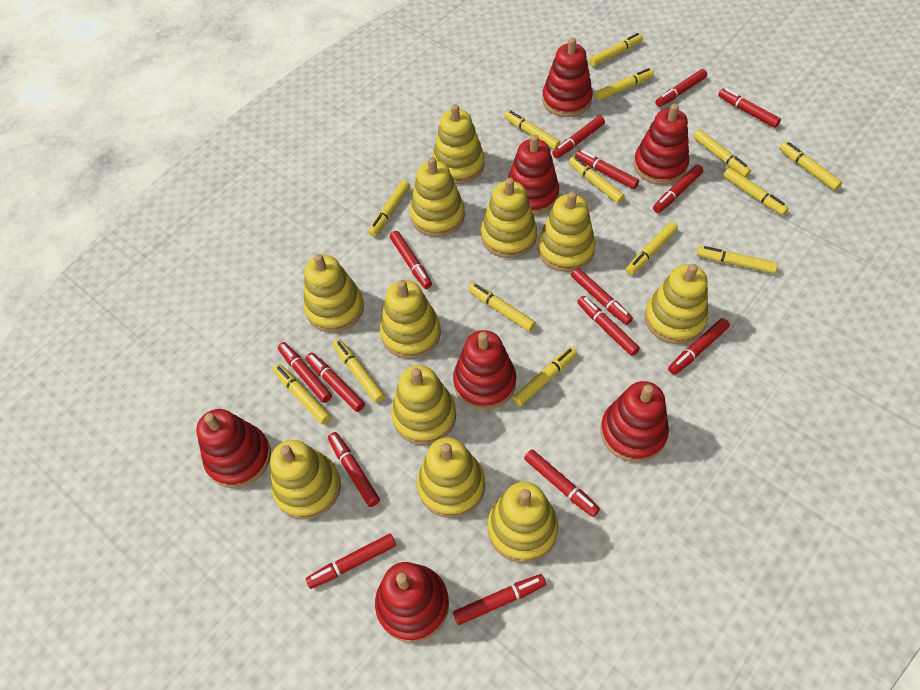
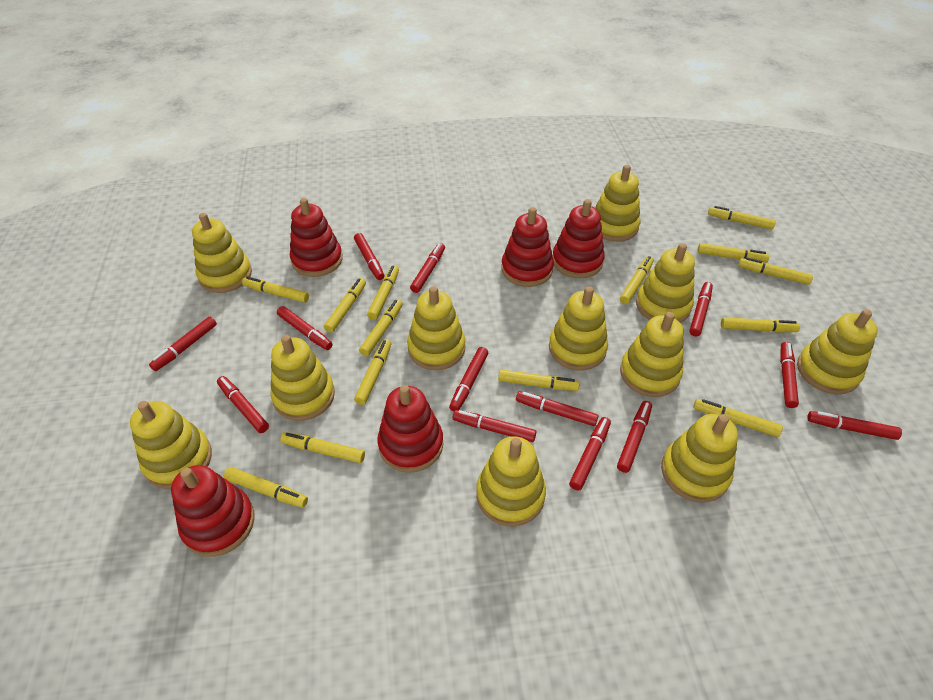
red marker: [278,342,332,403] [306,353,365,412] [306,533,396,589] [328,432,380,507] [390,231,432,289] [453,574,546,625] [524,449,600,517] [552,116,605,158] [571,268,633,325] [575,150,639,189] [577,296,640,356] [653,165,703,213] [656,69,707,107] [668,318,730,375] [718,88,781,128] = 15 -> [149,317,217,371] [217,376,269,433] [277,306,333,350] [354,233,385,280] [410,243,445,293] [449,347,488,411] [453,410,536,442] [516,391,598,426] [569,417,611,491] [617,401,652,473] [689,282,713,336] [780,342,799,408] [807,411,902,440] = 13
red stacking toy: [196,409,271,488] [375,562,449,643] [453,330,516,410] [508,135,559,215] [542,37,593,117] [601,381,669,462] [634,104,689,185] = 7 -> [171,465,255,557] [290,198,343,277] [377,385,443,473] [501,207,554,287] [552,199,605,278] = 5

